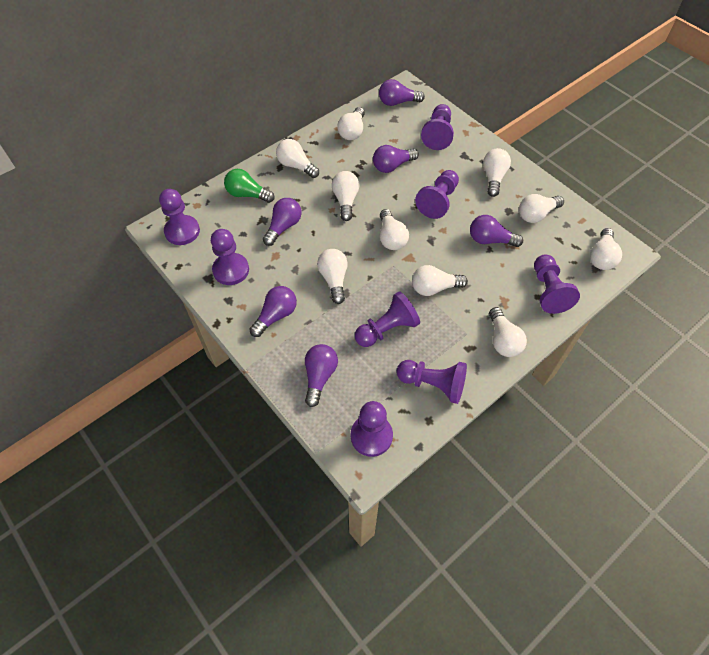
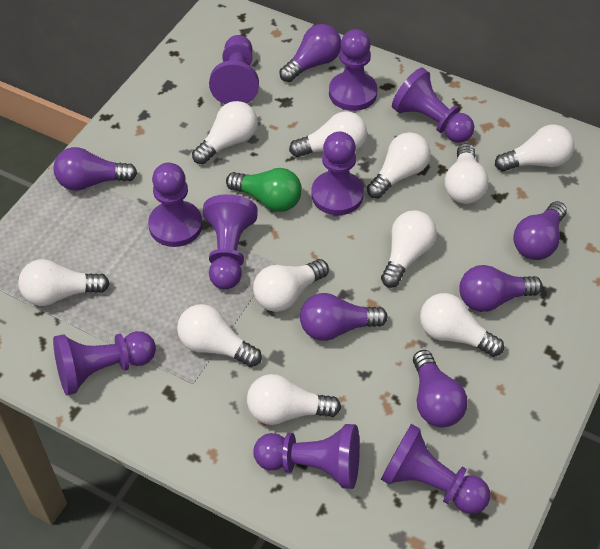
purple pawn: [159,189,200,245] [211,229,249,285] [351,401,393,457] [355,291,420,347] [397,360,467,404] [415,170,459,219] [421,104,454,150] [534,254,580,314] = 8 -> [53,331,156,395] [148,163,203,247] [203,194,258,290] [209,35,259,104] [253,424,360,489] [312,132,364,215] [329,29,378,111] [381,424,490,514] [392,68,474,143] = 9
white light bulb: [276,139,319,178] [317,249,348,304] [332,171,360,221] [337,107,365,140] [380,209,409,250] [412,265,468,296] [483,148,511,197] [489,307,527,357] [519,194,564,223] [590,228,622,270] = 10 -> [18,259,110,306] [177,304,262,367] [192,101,258,164] [247,374,341,425] [253,259,329,312] [289,111,367,157] [367,132,431,199] [381,210,437,288] [420,293,504,357] [445,143,489,204] [495,125,575,172] = 11

